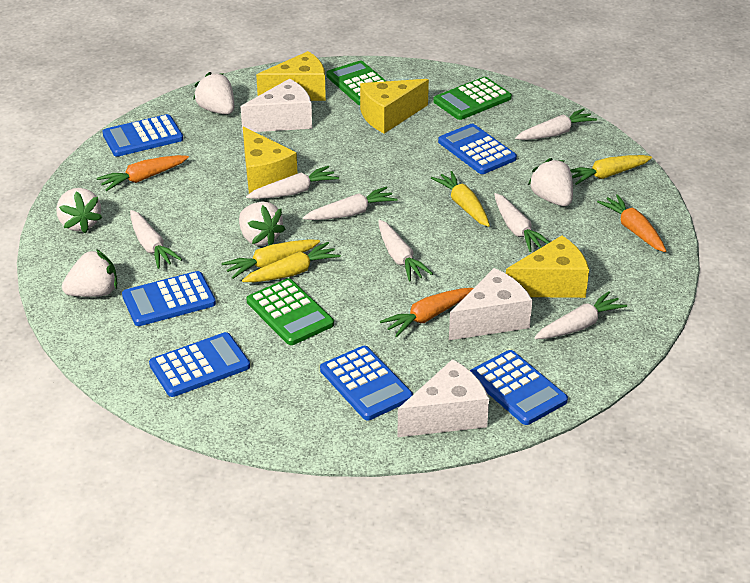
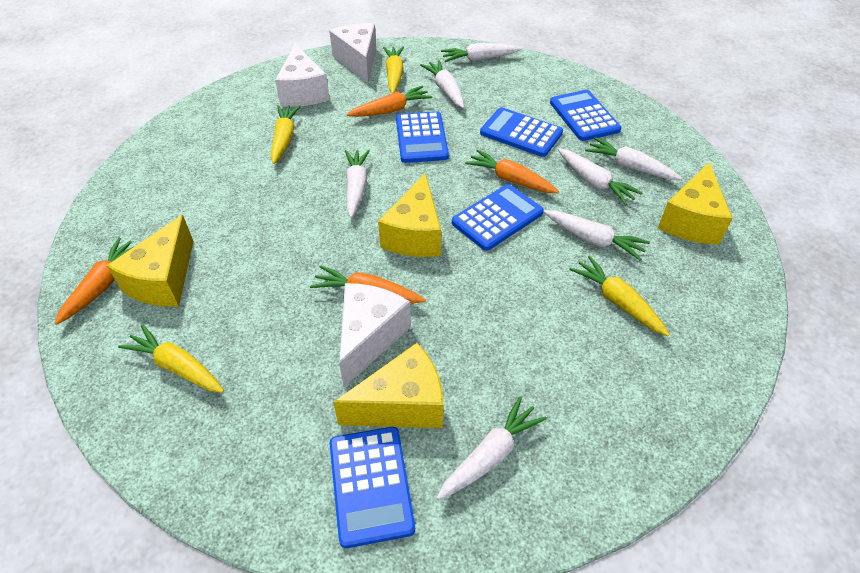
blue calculator: [102,114,183,157] [122,271,216,326] [149,332,250,397] [320,346,413,420] [438,124,517,174] [470,350,568,425] = 6 -> [330,427,415,548] [396,111,449,163] [452,184,544,251] [480,107,563,157] [550,90,621,141] = 5
green calculator: [246,278,334,345] [326,61,386,105] [433,77,512,120] = 3 -> none = 0
orange carrot: [97,155,189,191] [380,288,473,337] [597,194,666,252] = 3 -> [54,238,135,325] [310,265,426,304] [347,86,433,117] [465,149,559,193] = 4
white strawberry: [56,188,102,233] [62,249,117,297] [193,72,234,114] [239,202,286,246] [528,158,573,206] = 5 -> none = 0

